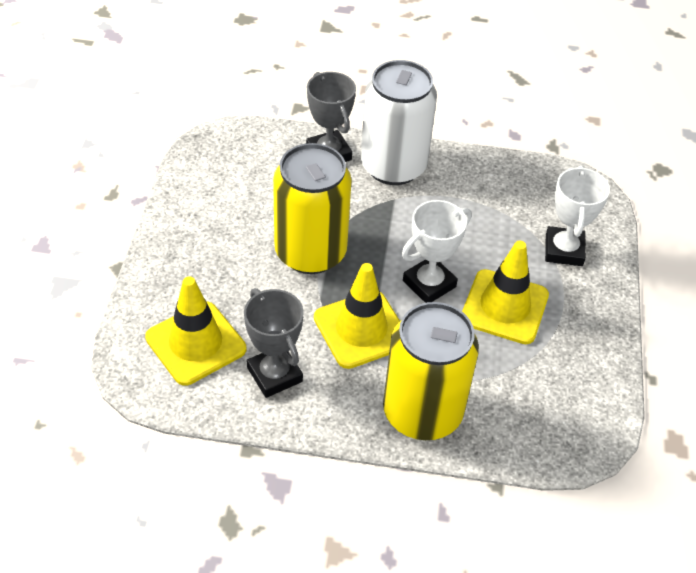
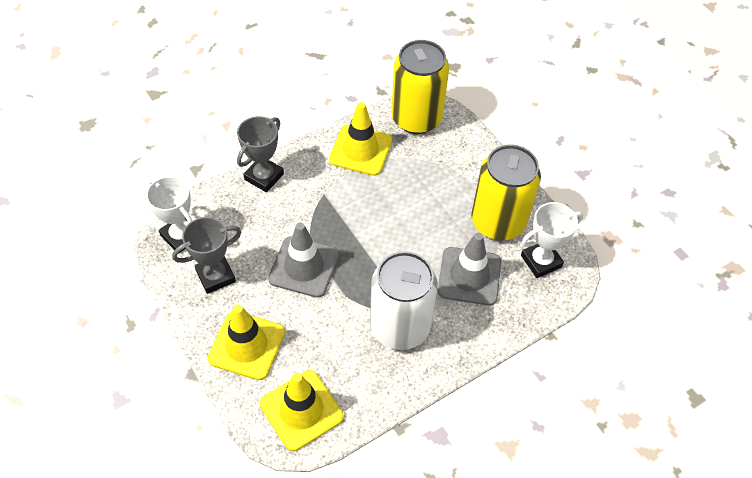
grey traffic cone: none = 0 -> [268,222,339,298] [438,233,501,306] = 2

